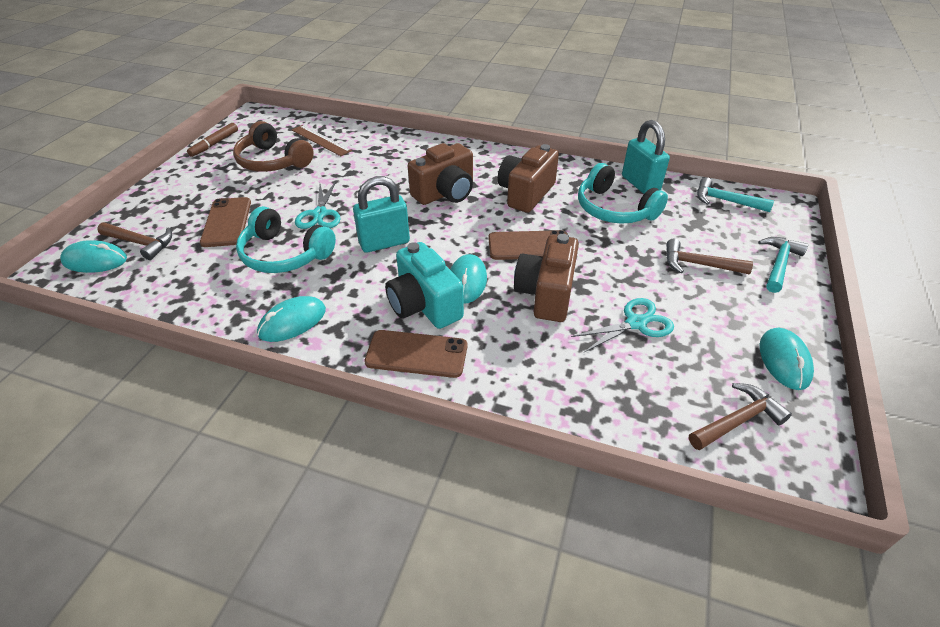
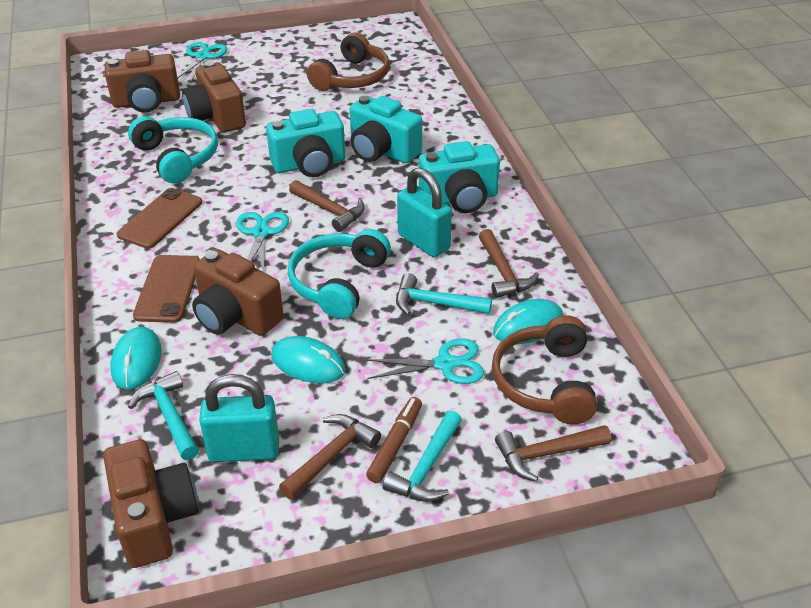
brown camera: [408,143,473,205] [498,144,559,213] [514,234,579,322] = 3 -> [103,439,198,568] [105,50,180,112] [182,61,246,133] [192,249,284,336] = 4
brown hammer: [97,223,172,260] [666,239,753,275] [689,383,792,450] = 3 -> [279,414,381,499] [289,180,365,232] [479,229,539,298] [495,425,611,482] = 4
brown headphones: [233,121,314,172] = 1 -> [307,33,390,91] [492,315,597,424] = 2
brown phone: [200,197,251,247] [364,330,468,378] [488,230,567,260] = 3 -> [117,188,202,249] [133,255,200,323] = 2
brown ruler: [292,125,352,156] = 1 -> none = 0
turquoise camera: [385,242,464,329] = 1 -> [266,109,345,177] [350,96,422,163] [419,141,500,213] = 3
turquoise hammer: [697,177,774,212] [758,237,808,293] = 2 -> [128,371,199,460] [383,410,462,502] [396,273,492,315] = 3
turquoise mouse: [60,240,127,273] [257,296,326,342] [450,254,487,304] [759,328,814,390] = 4 -> [111,327,162,390] [271,336,345,383] [493,299,563,344] = 3
turquoise scissors: [295,181,341,229] [571,298,674,353] = 2 -> [177,42,227,84] [236,212,289,272] [365,338,484,384] = 3

